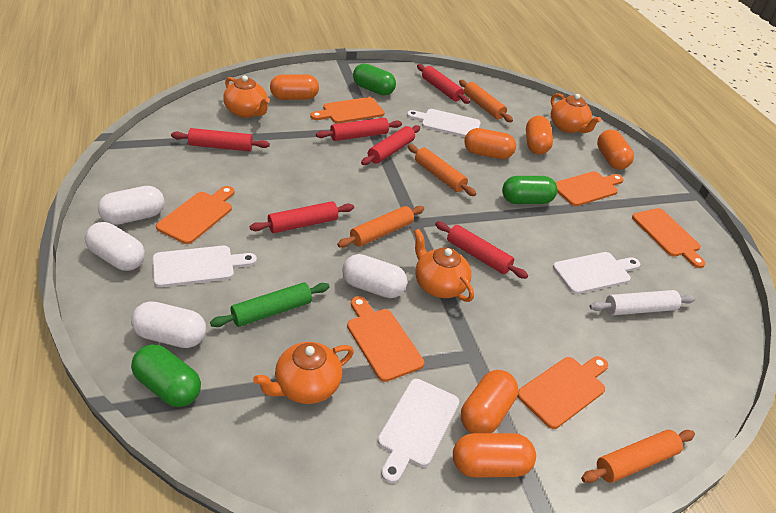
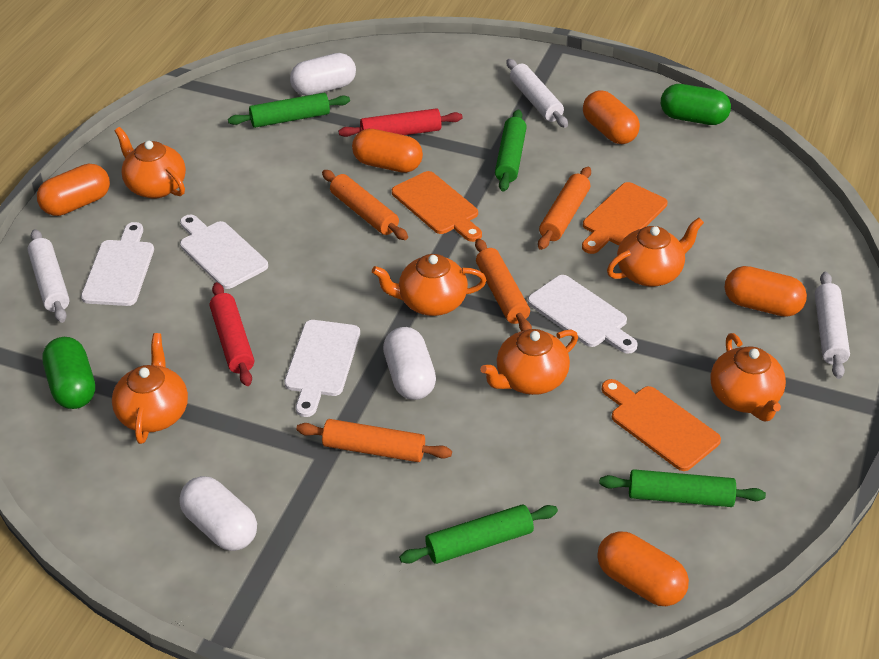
green capsule: [131,344,201,407] [353,63,396,96] [502,176,557,204] = 3 -> [42,337,95,409] [661,84,731,125] = 2
green rolling pin: [210,282,329,327] = 1 -> [228,93,350,128] [399,505,558,564] [495,109,527,192] [599,469,766,507] = 4
orange capsule: [270,74,319,100] [453,433,536,478] [461,370,518,434] [464,128,516,159] [526,116,553,155] [597,130,634,170] = 6 -> [37,164,110,216] [352,129,423,173] [583,90,640,144] [597,531,689,606] [724,266,807,317] = 5
orange cutting board: [156,186,234,244] [310,97,385,124] [347,296,424,382] [517,356,608,429] [555,171,624,206] [632,208,706,268] = 6 -> [392,171,482,242] [582,182,668,254] [601,379,721,471] = 3
orange teapot: [223,75,270,118] [253,342,354,404] [414,229,474,302] [551,93,601,133] = 4 -> [112,333,188,444] [114,127,186,198] [372,254,486,316] [480,329,578,395] [607,218,704,287] [711,333,786,421] = 6
red rolling pin: [171,128,270,151] [250,201,354,233] [316,118,402,141] [361,125,420,165] [417,64,470,104] [435,221,528,279] = 6 -> [210,282,254,386] [339,108,462,137] = 2
white capsule: [85,222,145,271] [98,186,165,225] [131,301,206,348] [342,254,407,298] = 4 -> [179,476,257,551] [290,53,356,96] [383,327,436,400] = 3
white rolling pin: [589,290,695,315] = 1 -> [27,229,70,323] [507,59,568,128] [815,272,850,379] = 3

